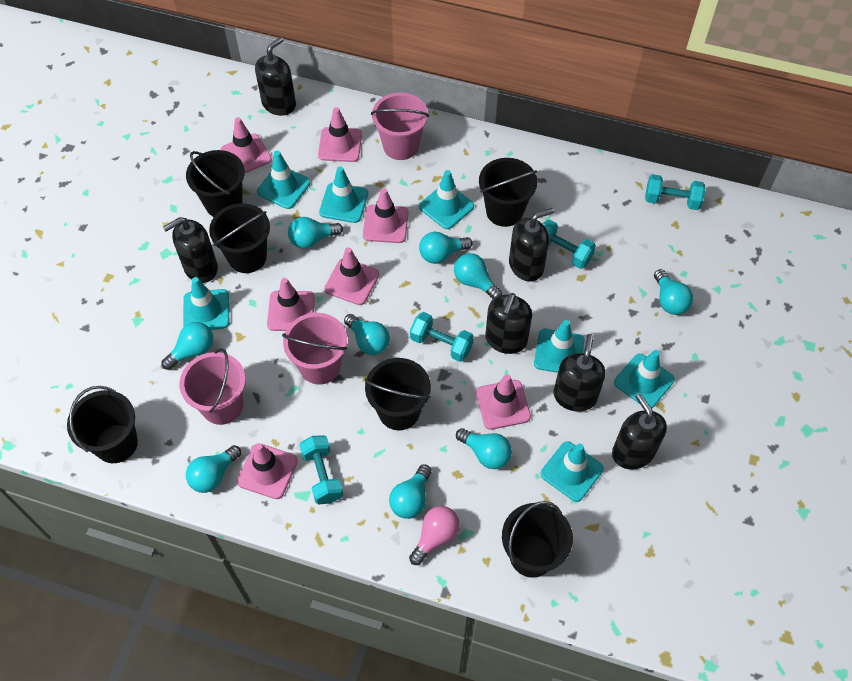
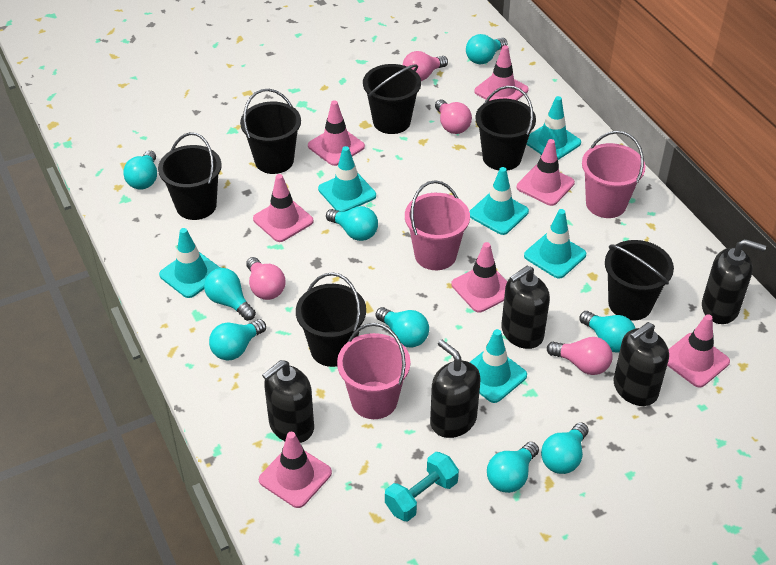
black soap dispenser: [163,217,218,283] [255,37,296,116] [485,293,532,354] [509,208,554,282] [554,334,606,412] [612,393,667,469] = 6 -> [262,360,314,443] [430,340,481,438] [501,265,550,349] [613,322,669,406] [702,239,766,324] = 5
pink light bulb: [409,506,460,565] = 1 -> [246,257,286,300] [403,51,448,81] [435,100,472,134] [547,337,613,375] = 4
turquoise dumbbell: [299,435,343,505] [410,312,474,362] [542,220,596,269] [645,174,705,210] = 4 -> [385,452,459,522] = 1
turquoise traffic cone: [183,277,229,330] [257,151,310,209] [319,167,368,223] [419,170,474,229] [534,320,584,373] [540,441,604,502] [614,350,675,408] = 7 -> [159,228,220,298] [318,146,376,212] [469,167,529,235] [470,329,527,403] [524,209,586,279] [526,96,581,160] = 6

